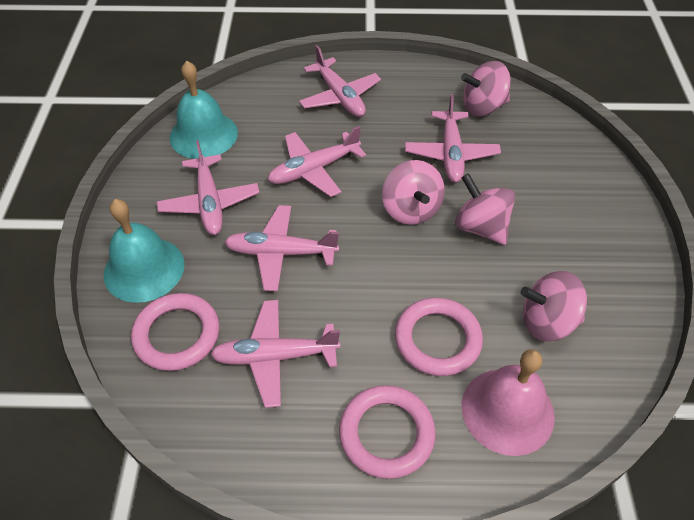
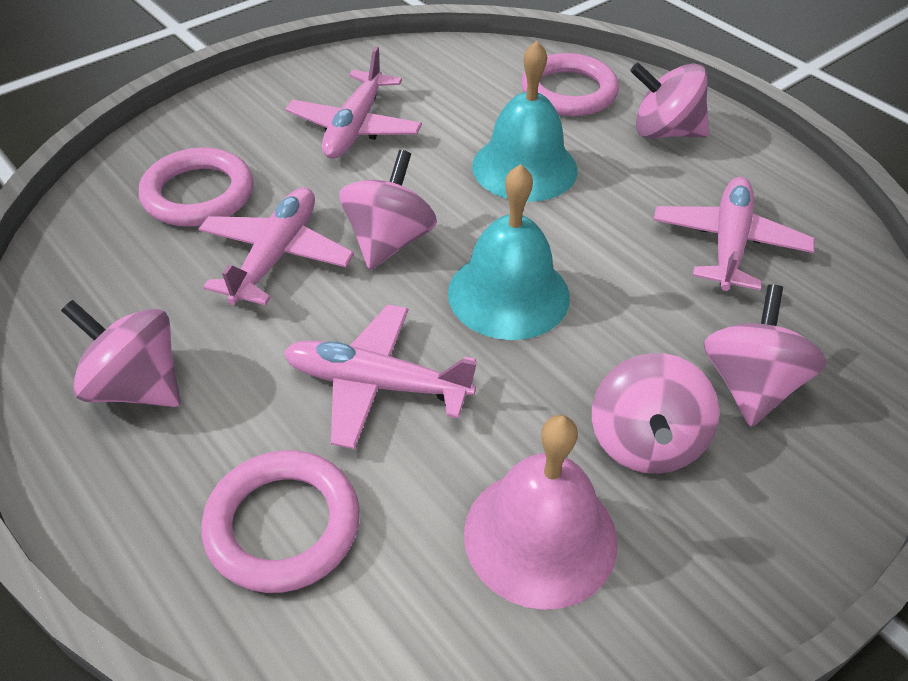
pink plane: [157,140,260,235] [210,300,340,408] [224,205,339,291] [268,126,366,197] [299,45,381,117] [405,94,501,183] = 6 -> [198,187,354,305] [284,304,477,449] [285,46,422,159] [653,177,815,291] = 4
pink spinning top: [382,160,445,225] [455,173,515,245] [461,61,511,116] [521,271,587,342] = 4 -> [61,300,180,407] [339,150,437,270] [592,353,719,474] [630,62,709,138] [703,284,827,427] = 5

